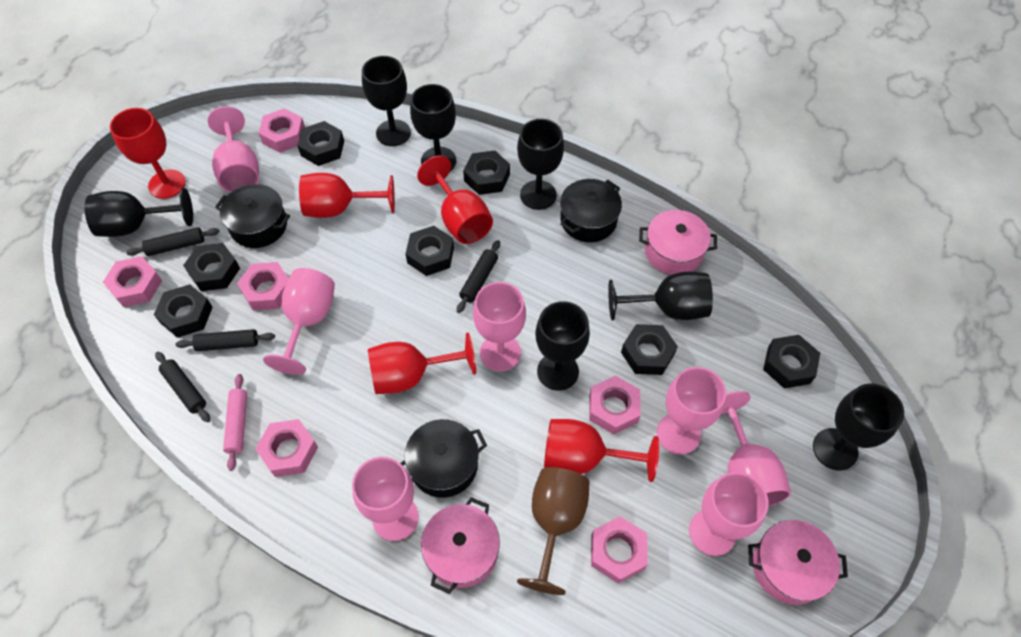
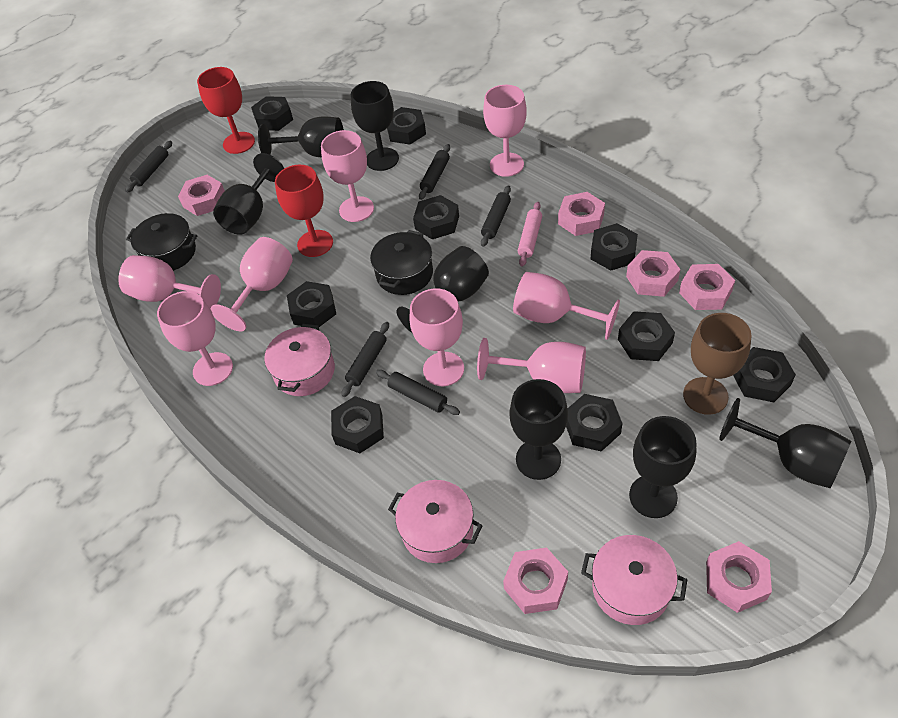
black nut: [154,284,213,338] [183,243,240,291] [297,121,344,166] [406,226,454,276] [463,150,510,195] [621,324,678,375] [763,335,820,389] = 7 -> [251,96,293,131] [287,281,336,327] [331,396,384,453] [387,107,426,145] [413,195,459,239] [566,394,623,451] [591,223,638,270] [618,311,675,361] [733,347,796,402] = 9
black pot: [215,184,290,248] [400,419,487,498] [560,179,622,242] = 3 -> [126,213,197,271] [370,230,433,295] = 2
black rolling pin: [126,227,220,256] [155,352,210,422] [175,329,275,351] [457,240,500,313] = 4 -> [125,141,172,193] [342,322,389,397] [376,370,460,415] [419,144,450,200] [481,185,511,247] = 5
pink goblet: [208,106,259,192] [263,268,335,375] [352,457,419,541] [473,282,526,371] [657,367,726,455] [689,472,769,556] [721,391,791,507] = 7 -> [118,255,221,308] [157,291,233,386] [210,237,293,331] [321,130,374,222] [409,288,464,386] [477,338,586,393] [483,85,527,177] [513,272,620,340] = 8
red goblet: [110,108,186,199] [299,173,395,218] [368,333,476,394] [417,155,493,244] [544,419,659,482] = 5 -> [197,67,255,154] [275,165,333,257] = 2

